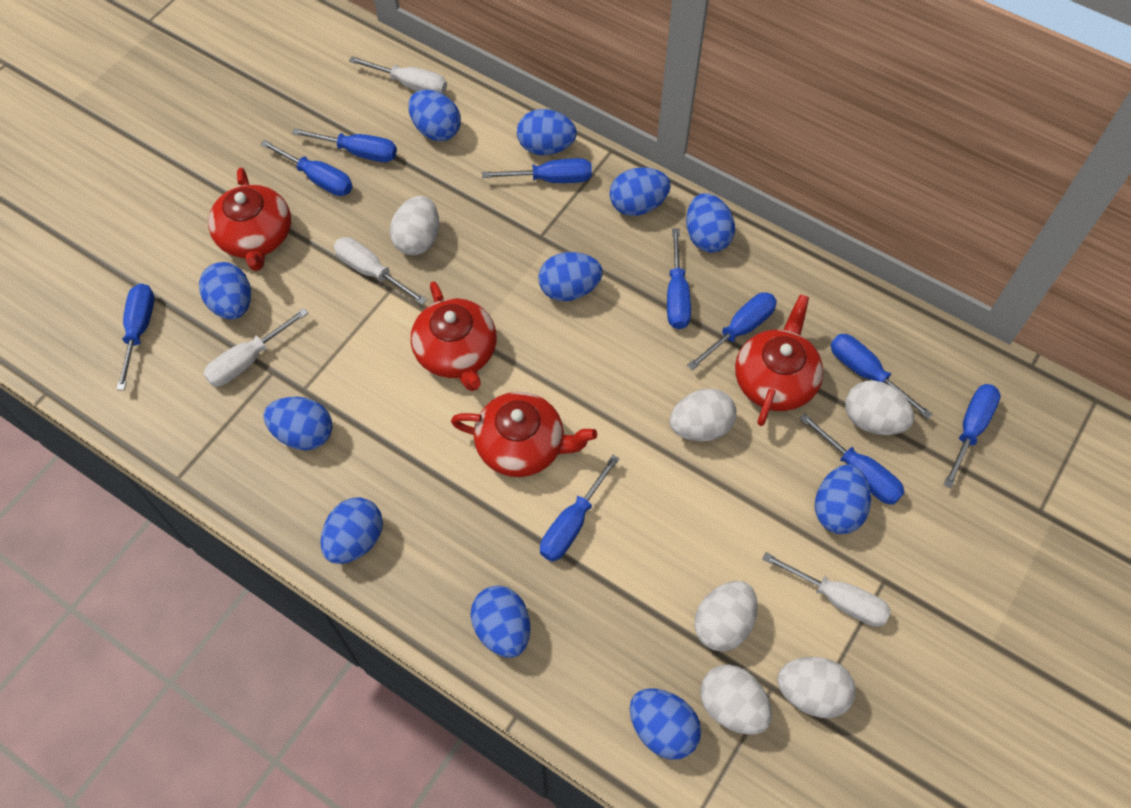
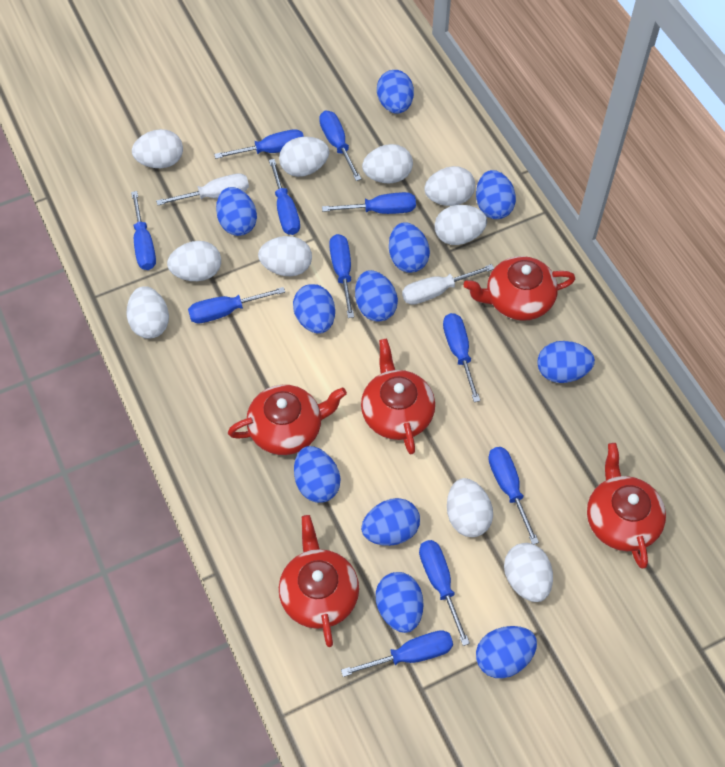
blue screwdriver: [116,283,155,390] [260,140,353,196] [292,128,397,162] [482,158,592,183] [540,455,620,562] [667,229,691,329] [687,292,777,370] [799,413,905,505] [830,334,933,419] [943,384,1001,488] = 10 -> [131,191,156,270] [188,287,285,324] [214,129,304,159] [269,159,300,235] [319,111,361,181] [322,192,416,214] [329,234,354,318] [341,630,453,677] [419,540,470,646] [443,313,480,402] [488,447,539,544] = 11
red teapot: [208,168,291,271] [411,281,497,391] [451,392,597,477] [735,294,824,426] = 4 -> [228,385,347,455] [279,515,359,647] [361,339,435,454] [464,256,575,321] [587,443,666,569] = 5
white egg: [390,196,439,255] [670,389,736,441] [694,581,758,651] [700,665,772,735] [777,657,856,718] [845,380,914,435] = 6 -> [127,286,169,339] [132,129,183,168] [167,241,221,281] [258,236,312,276] [279,137,329,177] [362,144,413,184] [424,166,475,206] [435,205,487,245] [447,478,493,537] [504,543,553,602] = 10
white screwdriver: [203,308,308,387] [334,237,427,305] [349,57,447,94] [762,552,891,627] = 4 -> [156,174,249,205] [402,264,494,305] = 2

